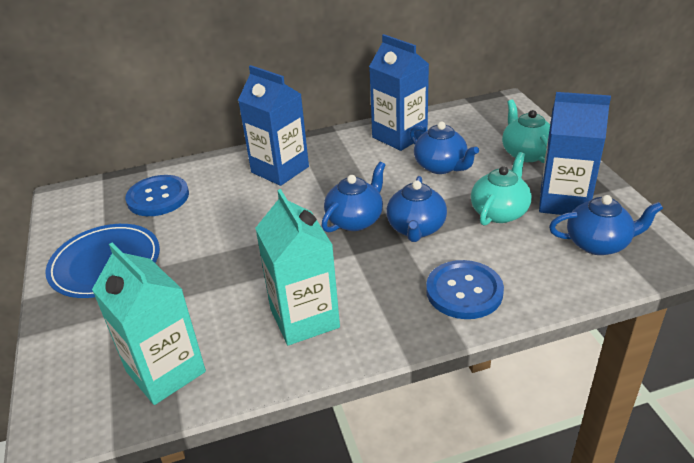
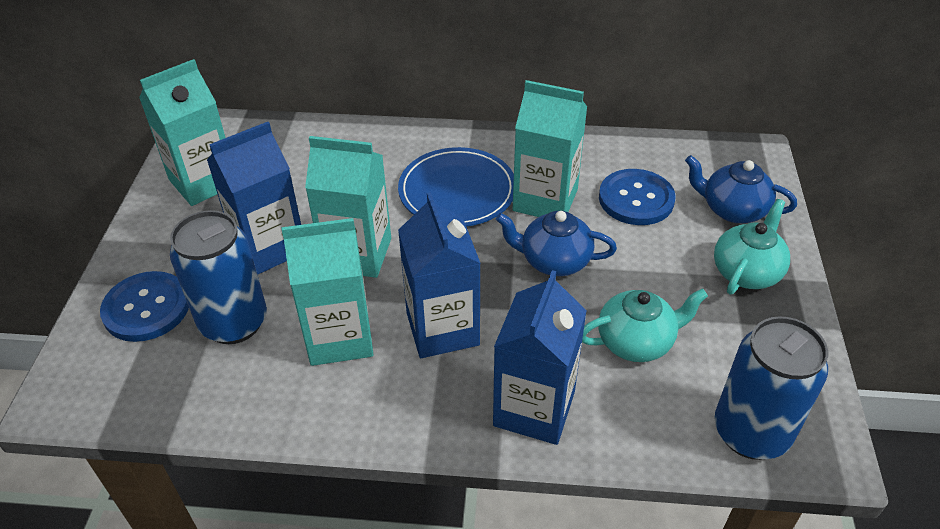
blue can: none = 0 -> [170,210,267,344] [714,316,828,460] = 2
blue teapot: [321,162,385,233] [386,176,447,242] [410,122,479,174] [549,195,663,255] = 4 -> [496,211,617,276] [685,155,797,223] = 2
turquoise carton: [92,242,206,405] [255,189,340,345] = 2 -> [139,59,225,206] [282,218,374,366] [305,136,391,278] [512,80,587,217] = 4

